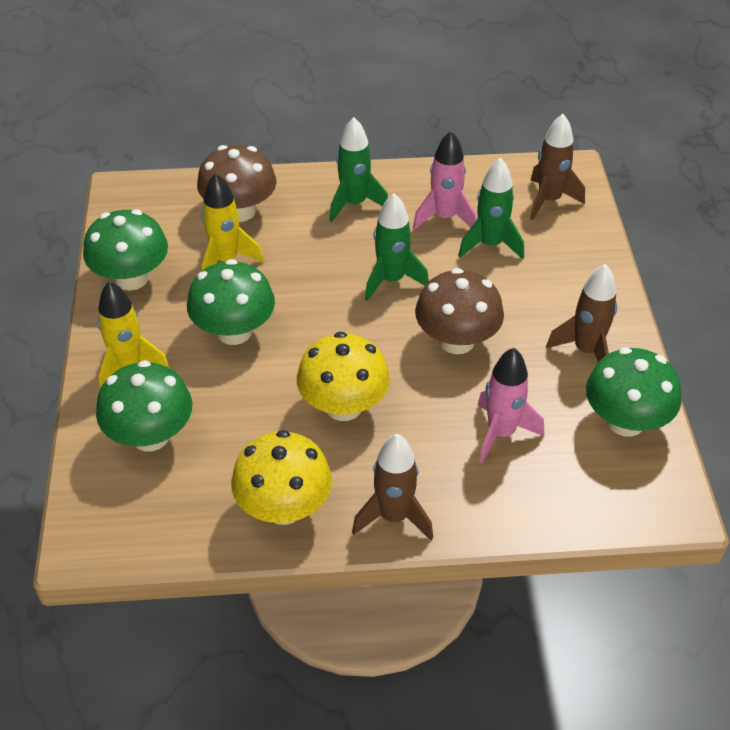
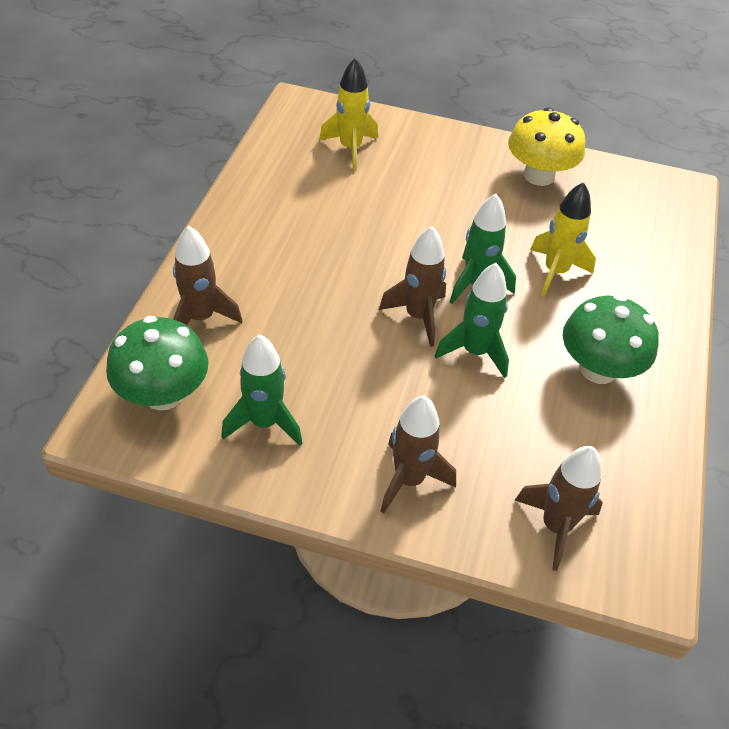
brown mushroom: [197,145,276,222] [415,268,504,354] = 2 -> none = 0
brown rocket: [352,434,433,540] [530,114,585,220] [546,264,617,362] = 3 -> [173,226,242,325] [379,226,446,347] [380,396,456,514] [515,446,603,571] = 4
green mushroom: [83,209,168,291] [96,360,193,452] [187,259,275,345] [586,347,682,437] = 4 -> [106,316,209,411] [563,295,659,384] = 2
pink rocket: [413,131,477,230] [478,348,544,463] = 2 -> none = 0
yellow mushroom: [231,430,332,525] [297,332,390,421] = 2 -> [508,107,585,186] = 1

